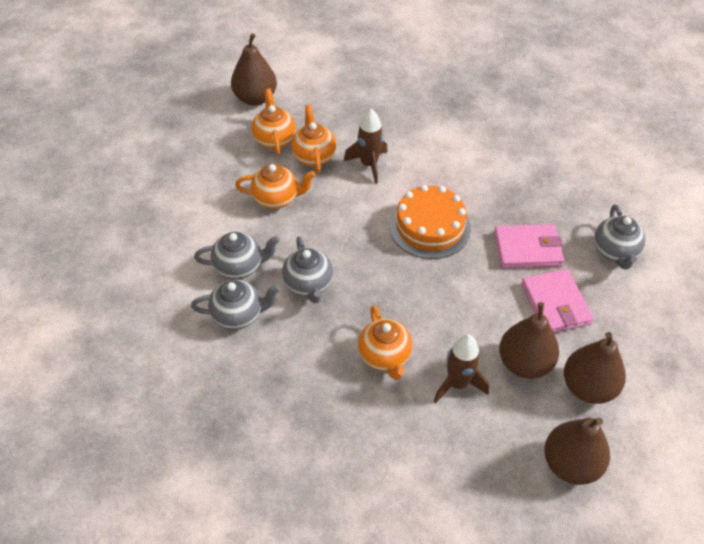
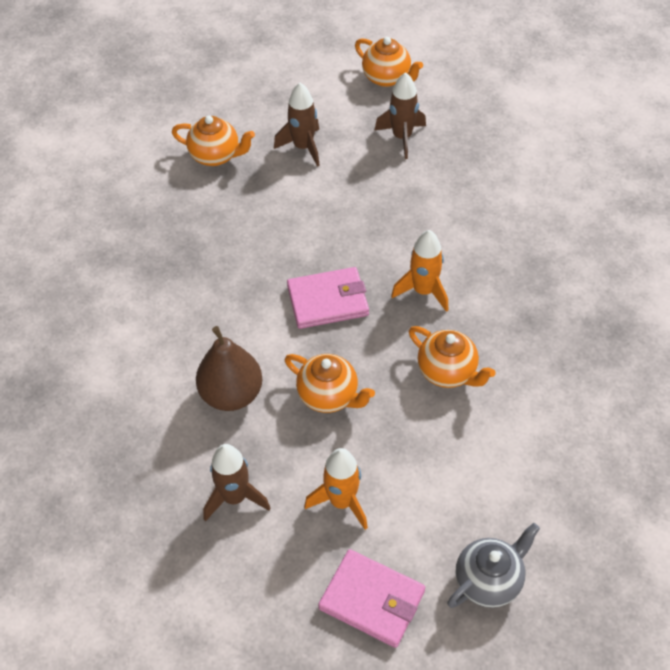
brown pear: [231,33,277,105] [499,302,559,379] [544,418,610,485] [564,332,626,404] = 4 -> [196,326,262,411] = 1
brown rocket: [344,109,388,184] [434,334,489,403] = 2 -> [203,444,270,521] [274,83,320,167] [375,72,426,159] = 3
grey teapot: [191,280,281,330] [194,232,280,279] [282,236,333,303] [594,205,645,269] = 4 -> [447,523,540,608] = 1
orange cake: [389,185,471,259] = 1 -> none = 0
orange rocket: none = 0 -> [304,448,368,530] [391,230,448,312] = 2

